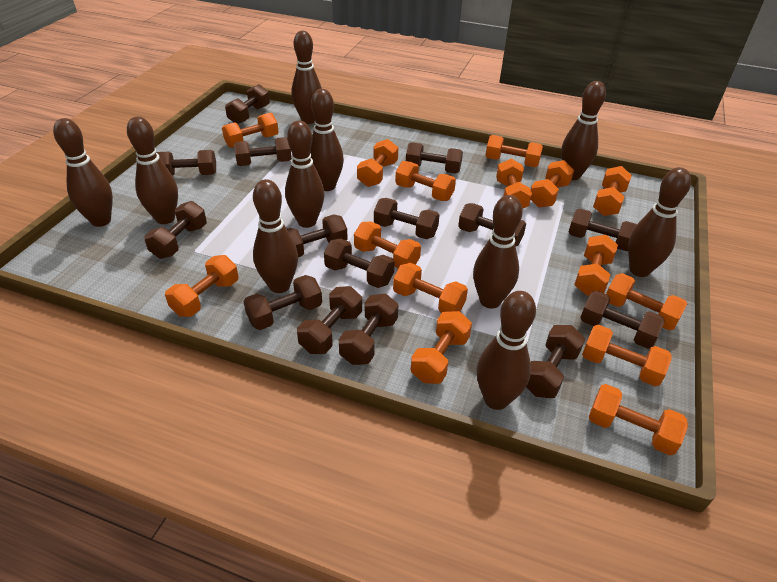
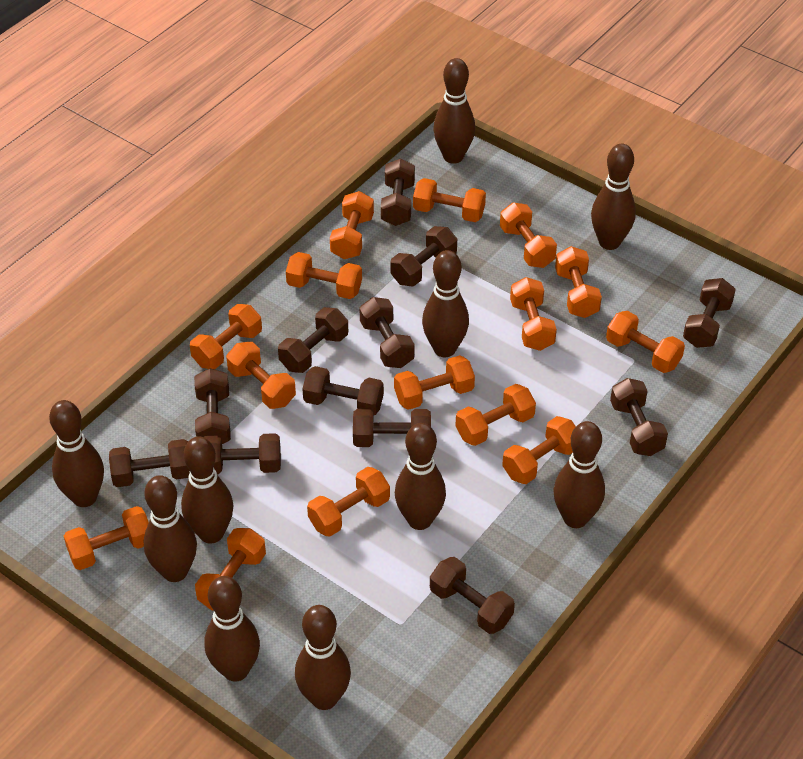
brown dumbbell: [144,201,207,259] [156,150,216,176] [225,84,270,124] [234,137,292,166] [243,275,322,330] [287,215,348,257] [297,286,362,354] [324,238,395,288] [339,293,398,365] [374,198,440,239] [406,142,463,174] [458,203,526,246] [526,325,585,398] [569,208,637,251] [580,291,665,349] = 15 -> [109,439,190,487] [194,368,231,444] [204,433,281,475] [278,307,348,373] [302,366,384,416] [353,409,431,447] [359,297,415,368] [381,158,415,226] [390,226,457,286] [430,557,515,634] [610,378,668,456] [683,278,736,348] = 12

